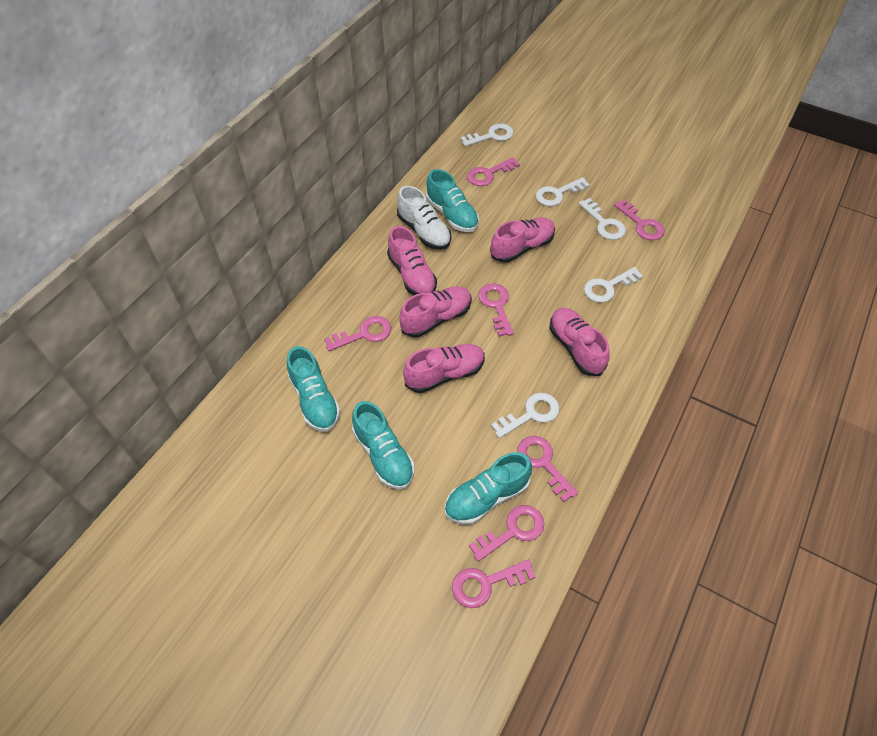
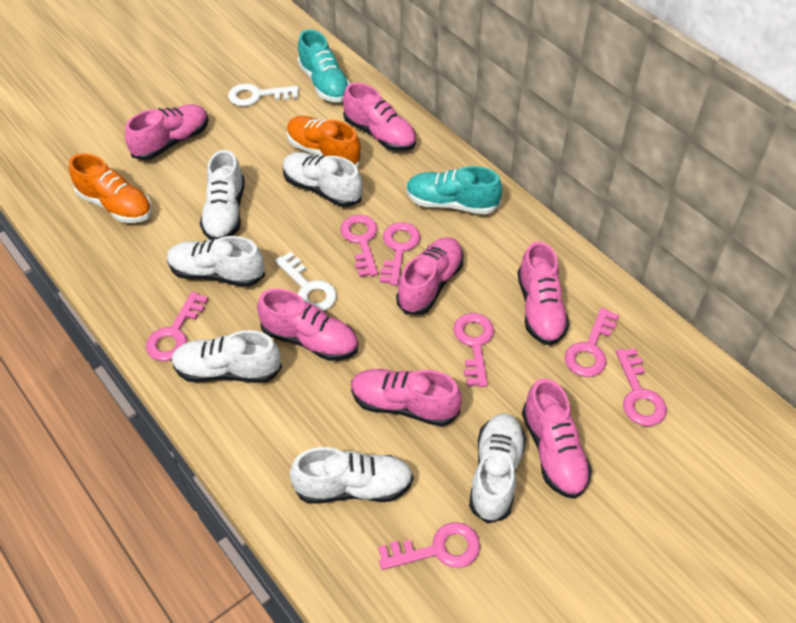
orange shoe: none = 0 -> [69,153,152,223] [287,116,361,167] = 2
pink shoe: [387,226,437,295] [399,286,472,337] [403,344,485,393] [490,217,555,262] [550,308,610,376] = 5 -> [125,104,209,160] [257,288,358,361] [343,83,416,151] [351,369,462,426] [396,237,463,315] [518,241,569,345] [522,379,592,499] = 7
turquoise shoe: [287,346,340,432] [352,401,414,490] [426,169,479,232] [444,452,532,525] = 4 -> [297,29,351,102] [406,166,502,215] = 2
white key: [461,124,514,146] [491,393,560,438] [536,177,590,206] [579,198,626,240] [584,267,643,303] = 5 -> [228,84,299,106] [275,252,337,311] = 2
white shoe: [397,186,451,250] = 1 -> [167,236,265,287] [171,330,282,383] [200,150,245,240] [283,152,363,207] [290,447,413,504] [469,413,526,524] = 6

